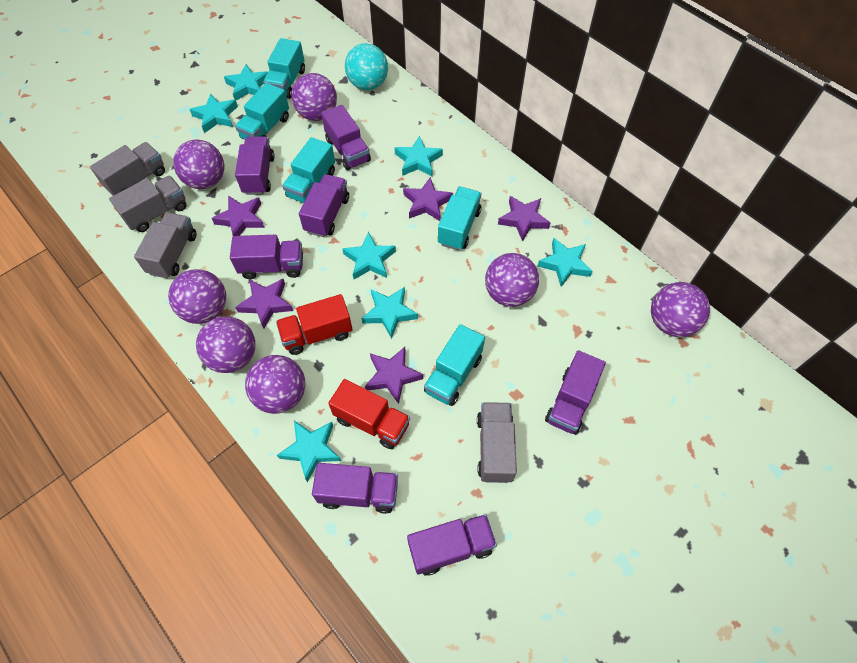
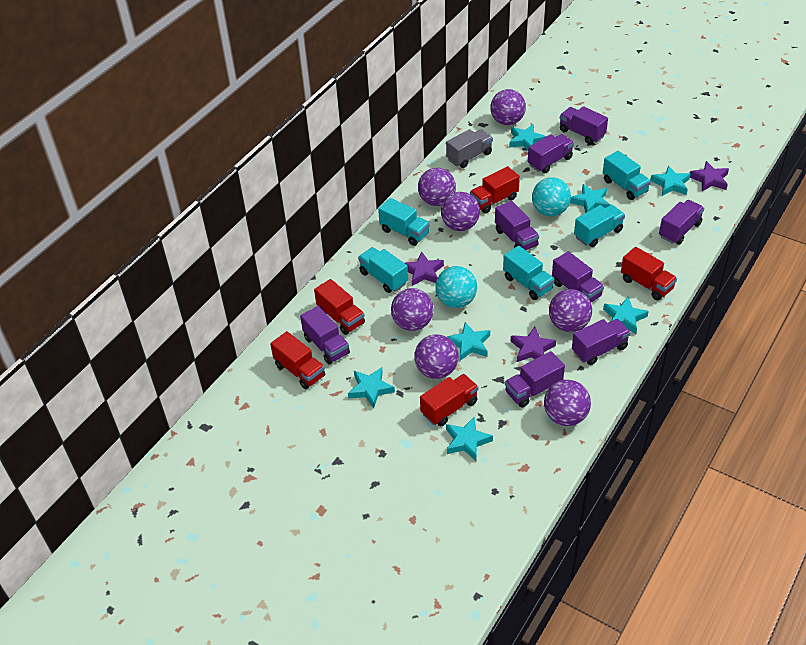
grey truck: [90,142,165,196] [109,176,186,232] [134,213,196,278] [477,402,517,483] = 4 -> [446,129,493,168] = 1
purple star: [212,196,265,236] [235,279,293,329] [365,347,423,404] [403,177,453,221] [498,196,550,241] = 5 -> [405,251,444,286] [511,327,556,362] [690,161,729,191] = 3
purple truck: [230,235,303,279] [235,136,275,195] [299,174,349,237] [312,463,398,514] [321,105,371,170] [407,514,497,576] [545,350,606,435] = 7 -> [300,306,350,364] [495,201,539,250] [505,351,565,408] [528,134,574,173] [552,251,604,302] [560,106,608,144] [572,319,631,365] [659,200,704,245] = 8
red truck: [276,294,353,355] [328,379,410,449] = 2 -> [270,331,325,389] [314,279,365,335] [420,374,478,426] [470,166,520,214] [621,247,677,300] = 5
turquoise ball: [345,43,388,90] = 1 -> [435,266,477,308] [532,177,571,216] = 2

